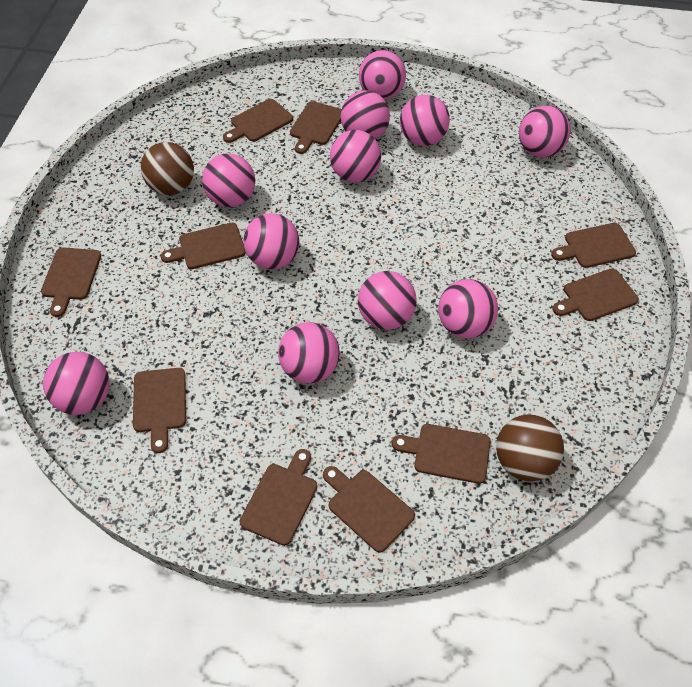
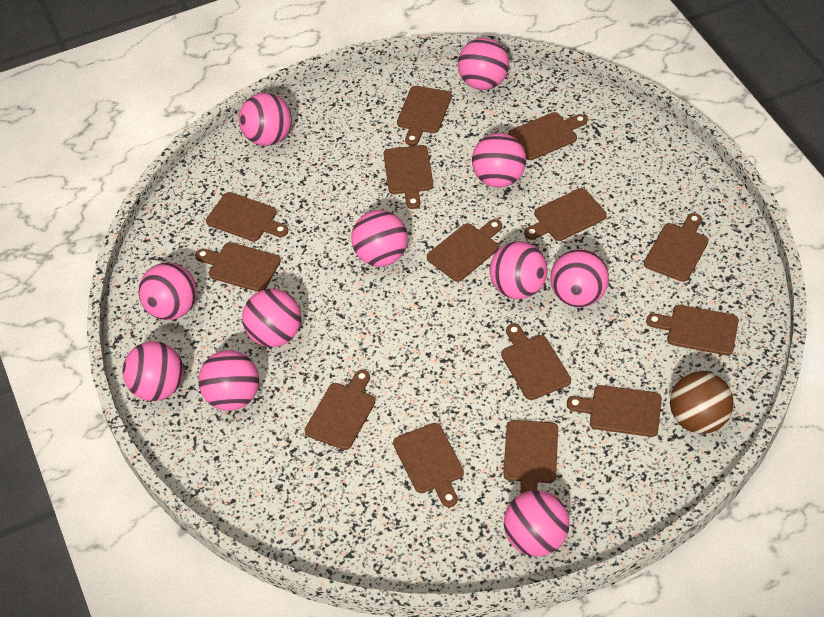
brown ball: [141,142,194,195] [496,414,564,481] = 2 -> [670,371,734,434] = 1
brown cutting board: [41,247,101,317] [133,368,186,453] [161,223,246,269] [223,99,293,143] [240,449,317,546] [290,101,342,154] [323,466,415,552] [392,424,491,484] [551,223,636,268] [552,268,639,321] = 10 -> [195,242,281,292] [206,192,288,241] [305,370,375,450] [384,145,433,209] [393,423,464,507] [397,86,452,146] [427,219,502,282] [501,324,571,400] [503,420,558,494] [508,112,587,160] [524,188,607,241] [567,385,662,437] [644,213,709,282] [646,305,739,355] = 14

